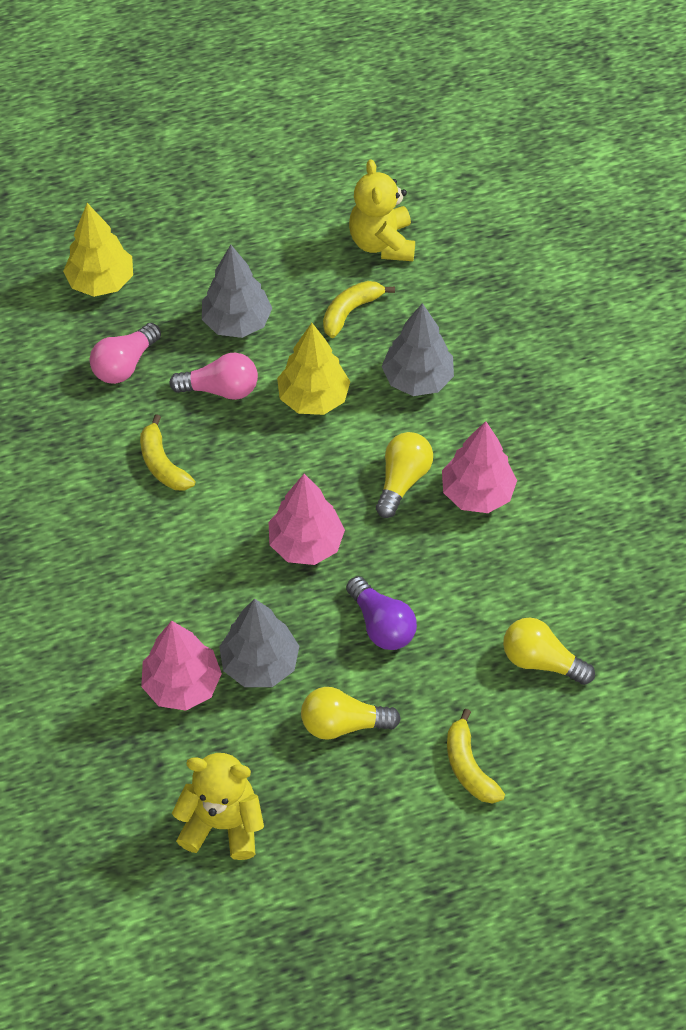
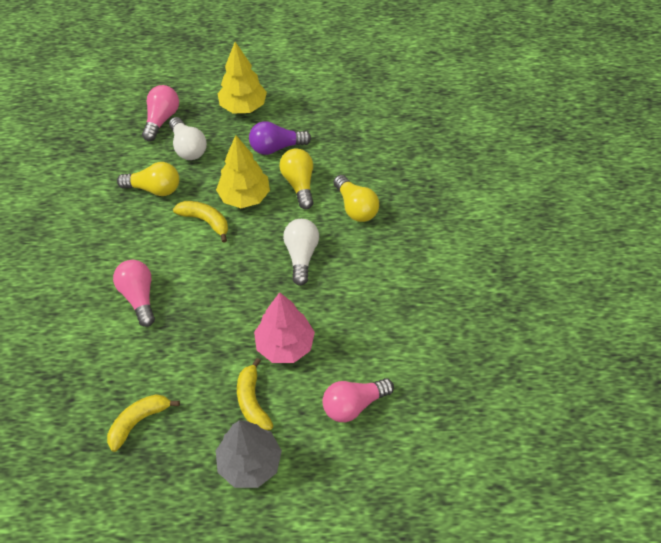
grey tree: [202,245,273,338] [219,598,299,687] [382,303,454,396] = 3 -> [216,420,282,488] = 1
pink light bulb: [90,323,161,384] [169,353,258,400] = 2 -> [113,260,155,327] [142,85,179,141] [322,378,394,422] = 3
pink tree: [141,621,222,711] [269,474,345,565] [442,421,517,513] = 3 -> [254,292,315,363] = 1
white light bulb: none = 0 -> [169,117,207,160] [283,219,319,286] = 2
yellow teddy bear: [172,753,264,860] [349,159,415,261] = 2 -> none = 0

